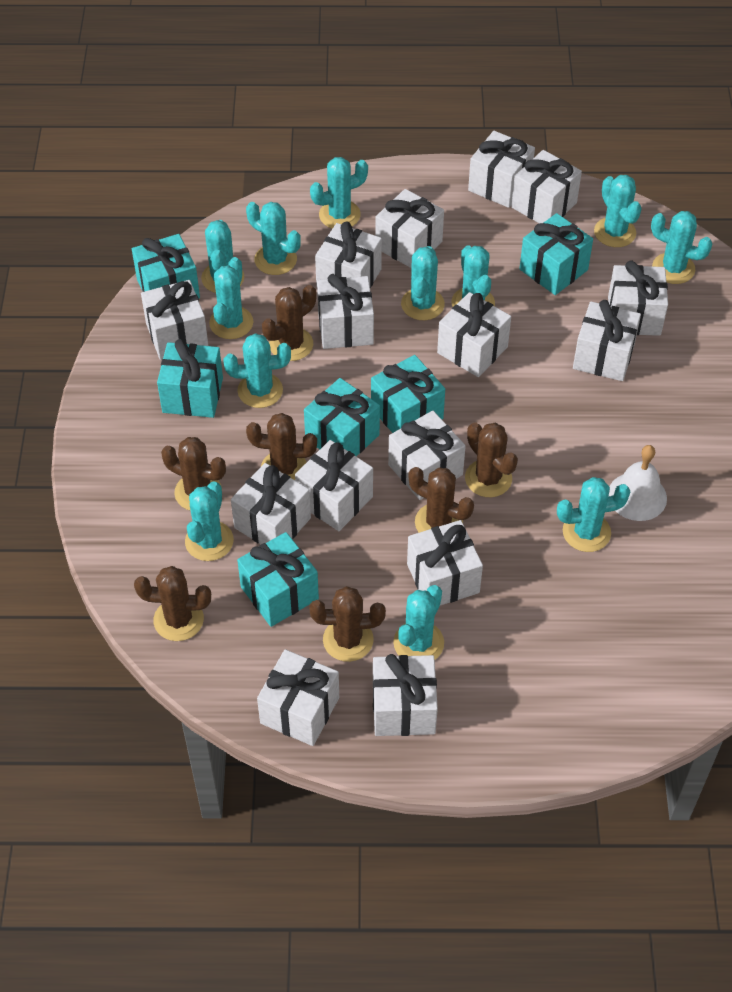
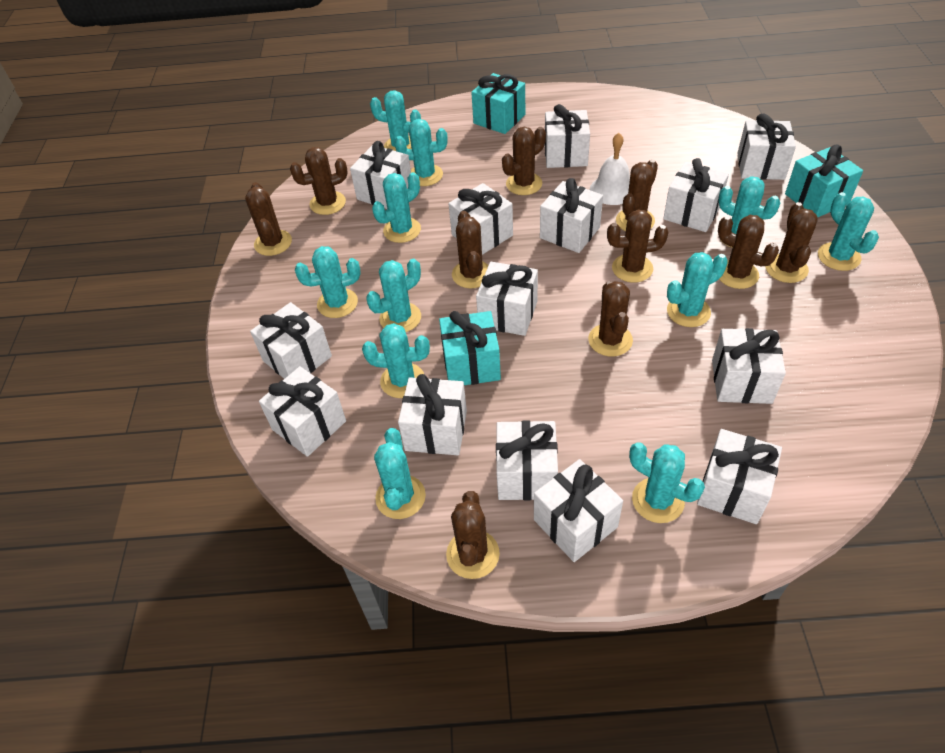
brown cactus: [134,566,211,641] [161,437,226,511] [246,413,317,480] [262,285,316,361] [309,586,386,662] [408,467,474,533] [465,422,518,497] = 7 -> [245,182,292,256] [290,147,348,215] [446,491,500,579] [452,211,489,289] [502,127,546,195] [588,281,633,357] [607,209,668,283] [616,159,658,231] [718,215,779,289] [765,202,818,283] = 10
turquoise cactus: [185,481,234,561] [201,220,244,293] [209,257,253,339] [224,333,291,408] [246,202,301,275] [310,157,368,229] [393,585,444,660] [401,246,445,320] [451,245,495,307] [557,477,630,552] [594,175,642,247] [651,211,712,284] = 12 -> [295,246,361,318] [362,323,430,398] [366,259,421,332] [370,90,421,151] [372,172,421,243] [374,428,426,519] [395,119,448,186] [629,442,705,523] [667,252,728,327] [718,176,780,248] [818,192,879,271] = 11
turquoise gift: [132,234,200,299] [157,339,223,418] [237,532,319,627] [304,378,380,456] [371,355,445,433] [519,213,593,295] = 6 -> [439,311,501,385] [471,73,525,134] [785,144,863,217] = 3
white gift: [141,280,208,360] [231,463,311,544] [257,649,339,746] [295,440,373,531] [315,222,382,288] [317,274,374,349] [373,654,438,736] [375,189,444,268] [388,411,466,500] [407,520,483,606] [437,292,511,377] [468,131,535,208] [511,150,582,223] [573,300,641,381] [608,261,668,336] = 15 -> [250,302,332,379] [259,366,346,457] [350,141,411,209] [398,374,467,455] [448,183,513,255] [476,262,538,336] [496,420,558,500] [534,459,623,562] [540,178,603,253] [545,104,590,168] [663,158,729,232] [697,429,782,524] [712,328,786,404] [737,114,796,180] = 14

